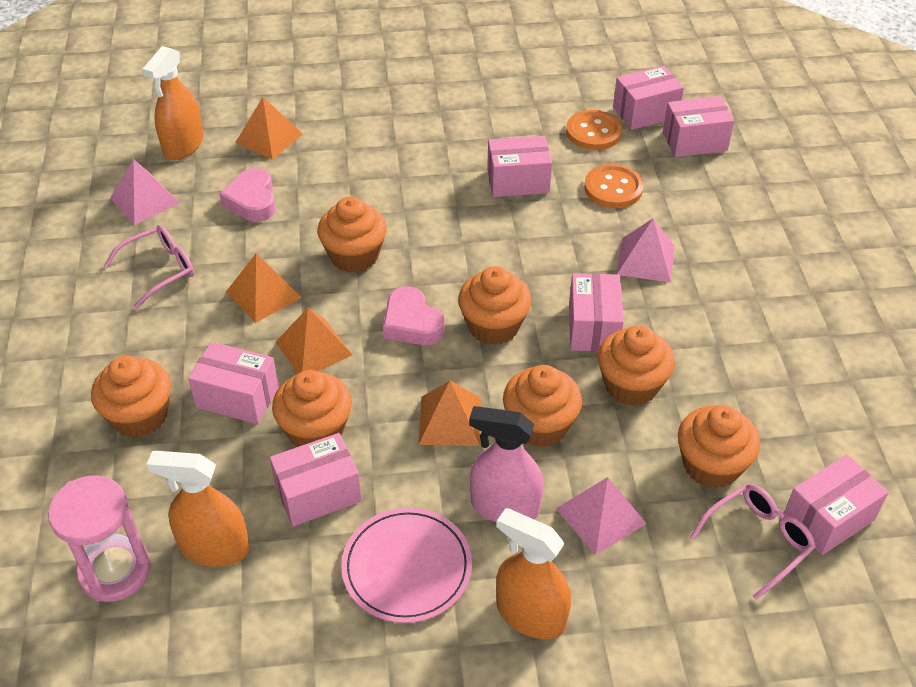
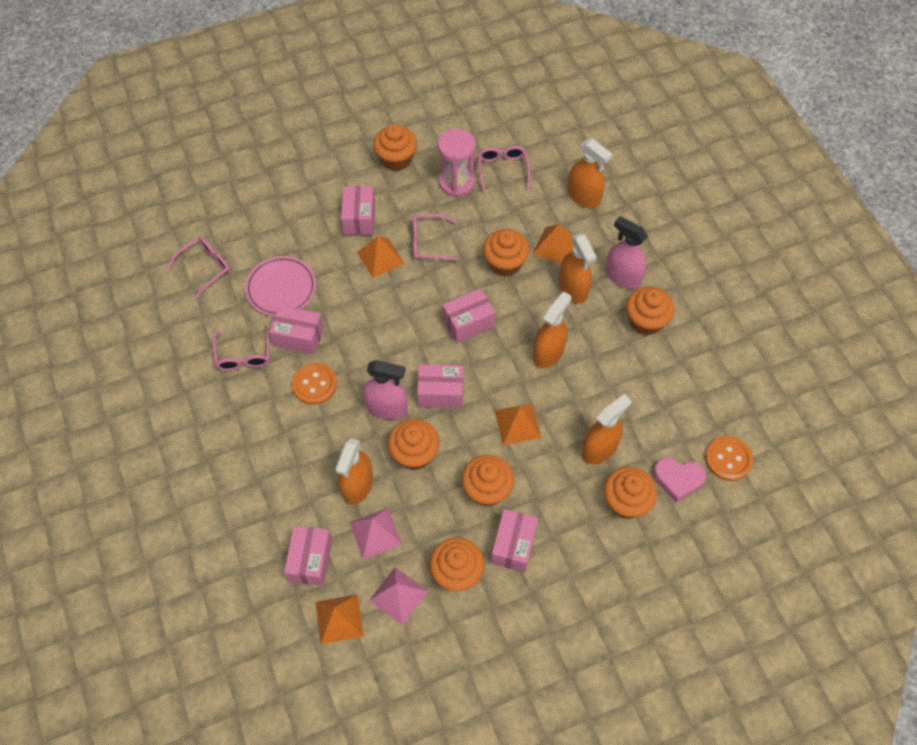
orange spray bottle: [142,46,204,160] [146,451,250,567] [496,508,571,639] = 3 -> [335,438,373,505] [533,291,571,368] [559,233,597,304] [568,139,613,208] [581,394,632,465] = 5
pink box: [188,342,279,424] [270,433,362,527] [487,136,552,197] [569,273,624,352] [613,66,684,130] [663,96,734,157] [784,454,889,555] = 7 -> [269,305,324,355] [284,526,332,586] [341,186,375,235] [417,365,464,408] [442,288,495,343] [491,509,538,573] = 6
pink glasses: [104,225,194,309] [690,484,816,600] = 2 -> [167,237,230,299] [213,325,270,371] [413,214,458,262] [478,146,531,193] = 4
pink heart: [219,168,276,222] [383,286,444,345] = 2 -> [653,458,706,502] = 1
pink pyramid: [110,159,180,225] [556,477,647,555] [617,219,675,282] = 3 -> [350,508,402,559] [369,567,428,626] = 2
pink spray bottle: [469,406,544,522] = 1 -> [363,360,408,419] [606,216,648,289] = 2

